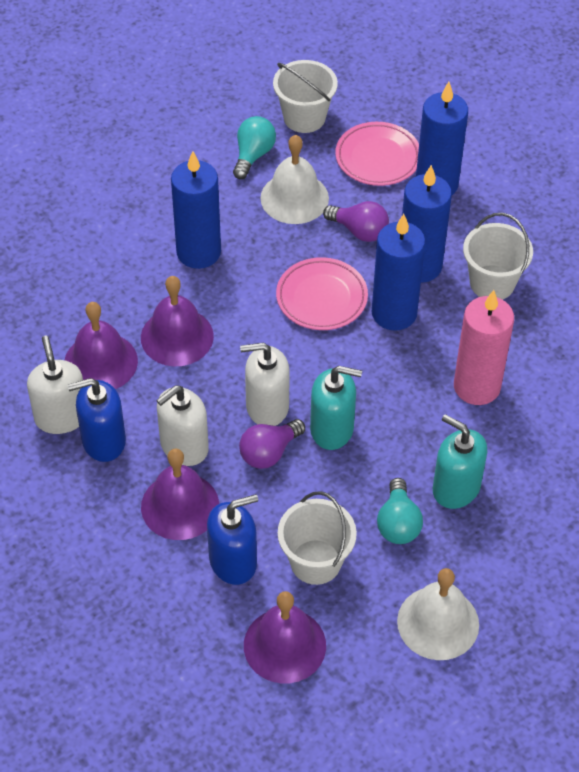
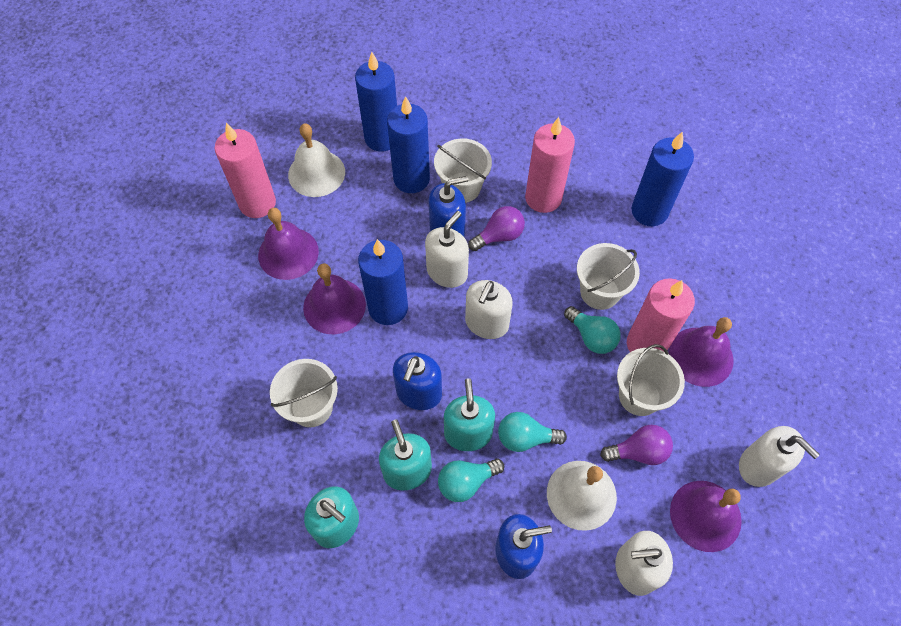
blue soap dispenser: [68,378,126,462] [207,494,258,585] = 2 -> [393,352,442,410] [429,176,468,237] [495,514,552,579] = 3
pink candle: [454,290,514,405] = 1 -> [215,123,276,218] [525,117,575,213] [627,278,695,352] = 3
pink plate: [276,257,368,330] [335,122,419,186] = 2 -> none = 0
turquoise light bulb: [233,116,276,179] [377,478,423,544] = 2 -> [438,459,504,502] [498,412,567,452] [564,306,621,354] = 3
turquoise soap dispenser: [310,366,362,450] [433,414,487,509] = 2 -> [304,486,359,548] [379,419,432,490] [444,378,495,451] = 3
white bucket: [273,60,338,133] [278,491,357,585] [463,213,533,300] = 3 -> [270,359,338,427] [434,138,492,203] [577,243,640,310] [617,344,685,416] = 4
white soap dispenser: [27,336,83,434] [156,385,209,466] [240,342,290,426] = 3 -> [425,211,469,288] [465,280,513,339] [615,531,673,596] [739,426,820,487] = 4

